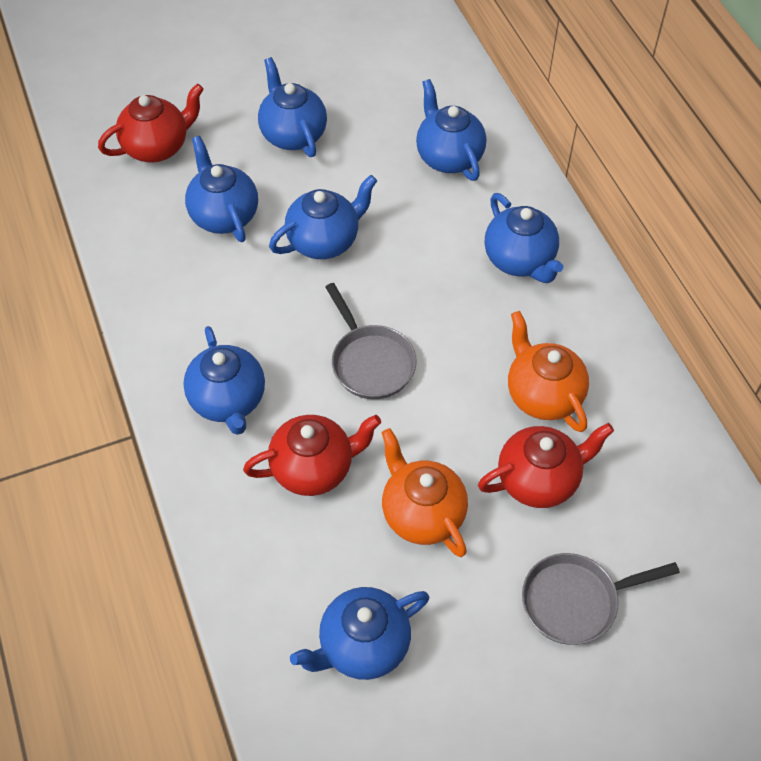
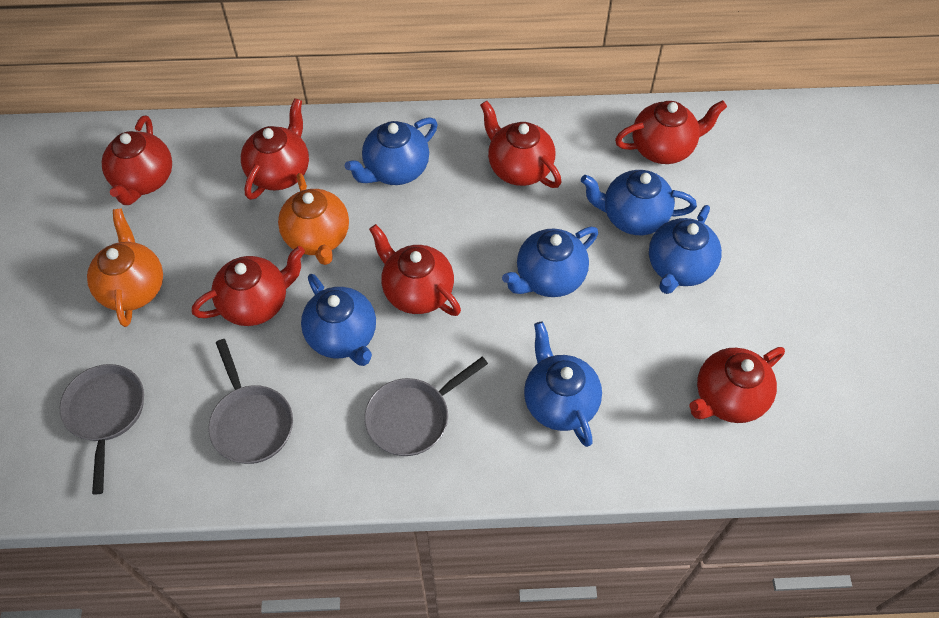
blue teapot: [183,326,265,435] [185,136,258,242] [258,57,327,157] [269,175,377,259] [290,587,429,680] [416,79,486,181] [485,193,563,283] = 7 -> [301,274,376,366] [345,117,438,185] [502,227,598,297] [524,322,602,447] [581,170,697,235] [649,205,722,294] = 6
grey pan: [325,283,417,399] [522,553,680,645] = 2 -> [60,364,144,495] [208,339,293,464] [364,357,488,456] = 3
red teapot: [98,84,204,162] [243,415,381,496] [478,423,614,508] = 3 -> [102,116,172,205] [192,246,305,326] [241,98,309,200] [369,224,461,316] [480,101,562,188] [615,100,727,164] [689,347,785,423] = 7

